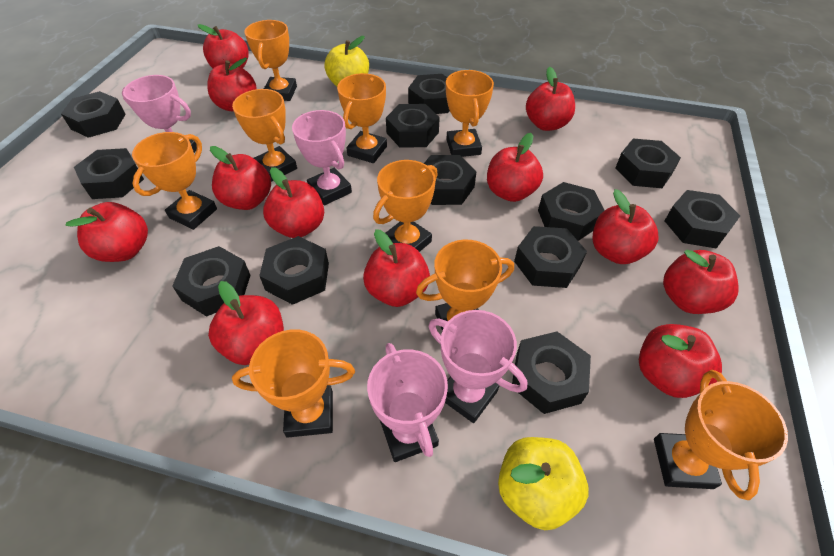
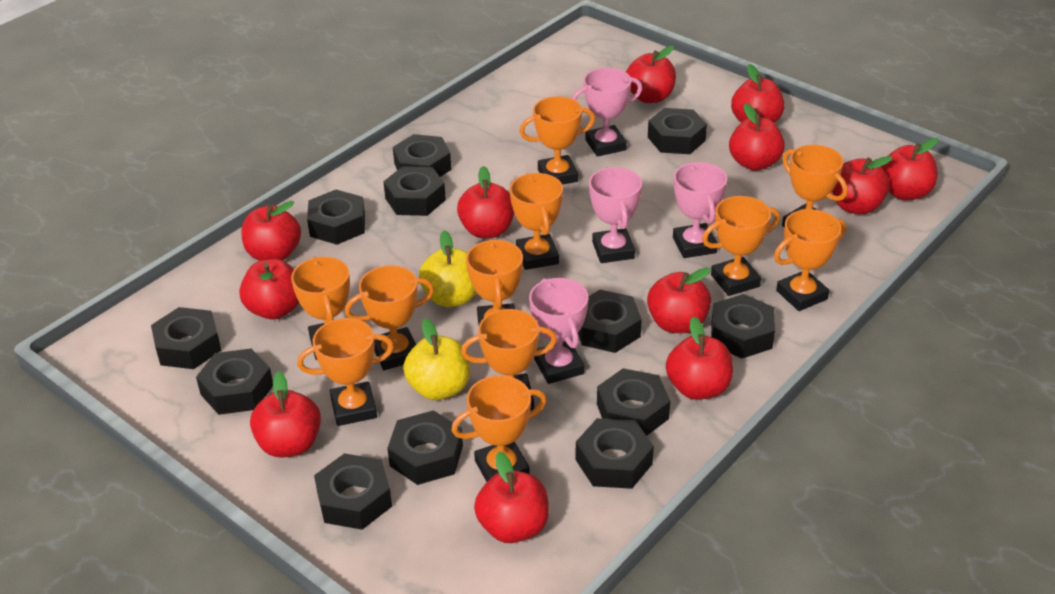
orange trophy: [132,132,217,230] [232,89,297,182] [232,330,355,438] [245,20,297,101] [337,73,387,163] [373,160,438,252] [416,240,514,331] [446,70,494,157] [654,370,788,500] = 9 -> [291,257,350,360] [297,318,394,426] [345,265,434,370] [451,375,547,482] [461,309,557,411] [466,239,523,325] [510,173,563,270] [519,96,595,185] [702,196,780,296] [774,209,846,311] [782,145,848,227] = 11

